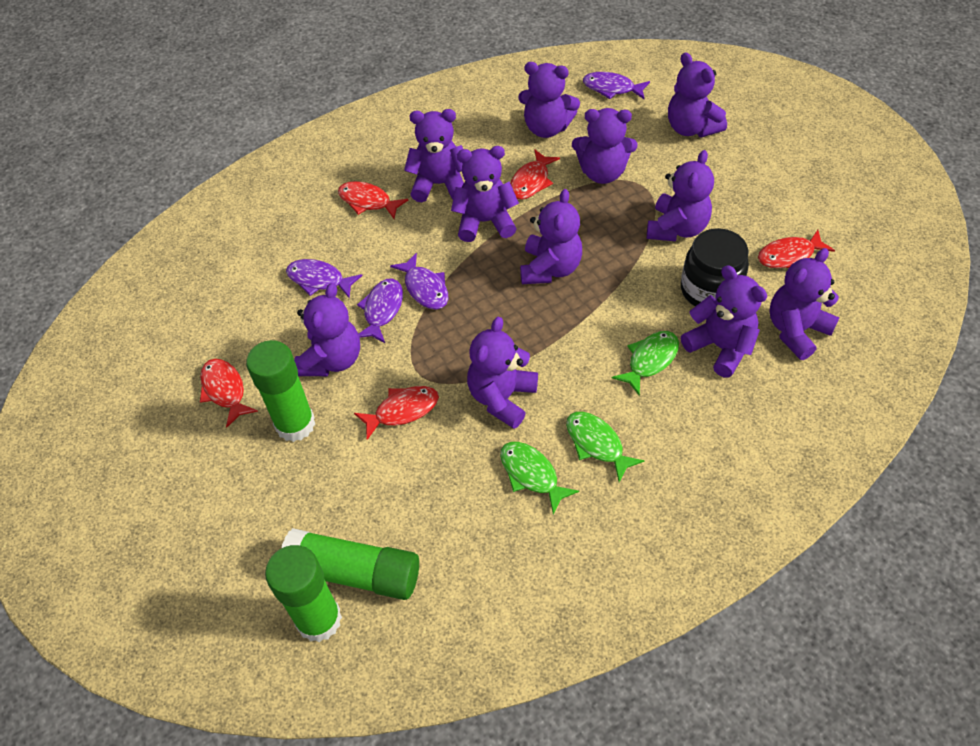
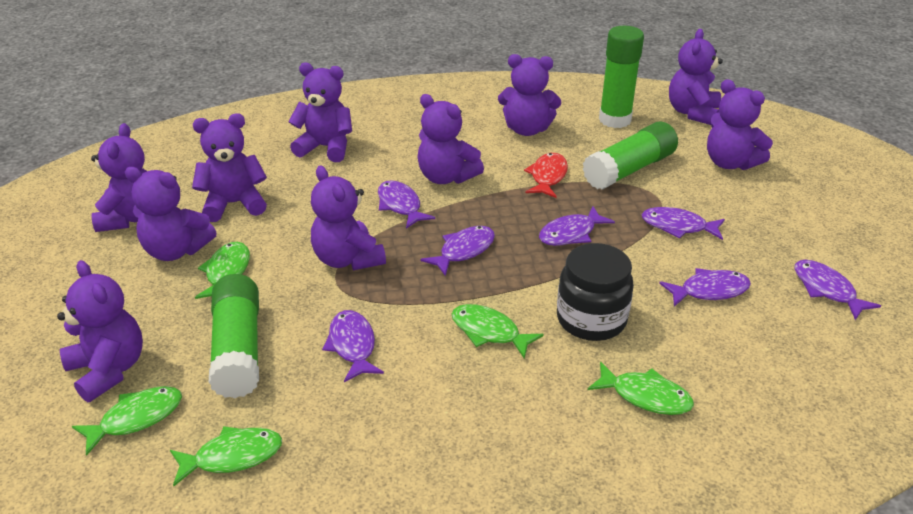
green fish: [500,442,579,514] [566,412,644,482] [612,331,679,396] = 3 -> [72,386,182,456] [170,426,282,486] [195,242,250,299] [452,304,544,358] [588,361,694,415] = 5
purple fish: [286,259,362,298] [357,279,403,343] [390,253,448,310] [583,72,650,99] = 4 -> [322,310,384,382] [378,180,435,228] [420,226,495,276] [539,206,615,246] [642,207,725,240] [659,268,751,307] [795,260,881,320] = 7
purple teddy bear: [294,283,360,376] [404,109,464,202] [451,146,519,242] [467,317,538,429] [518,62,580,138] [520,189,582,284] [572,108,637,184] [647,150,714,241] [668,52,727,137] [681,265,767,378] [769,248,840,360] = 11 -> [57,260,143,402] [91,123,147,232] [125,167,217,261] [192,113,267,222] [288,62,352,162] [311,165,386,270] [418,94,484,184] [498,54,561,136] [669,29,723,125] [707,79,773,170] = 10
red fish: [200,359,258,427] [338,181,408,219] [354,386,439,440] [510,149,560,200] [758,230,835,268] = 5 -> [524,153,568,198] = 1

